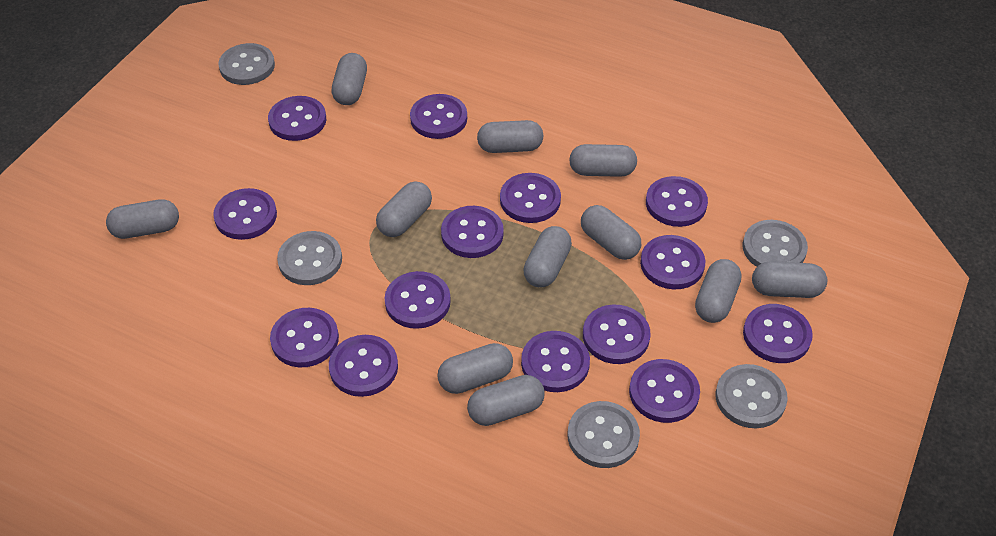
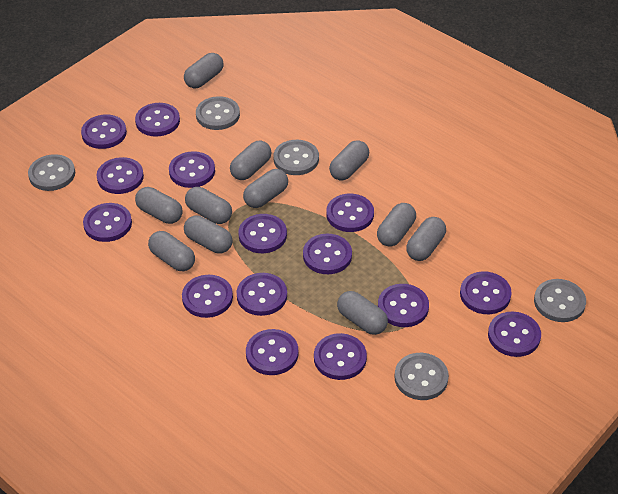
purple button: [213,188,277,240] [268,96,326,141] [270,308,339,368] [329,335,398,397] [384,271,451,329] [410,94,467,139] [441,206,504,258] [500,173,561,223] [521,331,590,392] [583,304,651,364] [629,359,700,423] [640,235,705,289] [646,176,708,227] [743,304,813,363] = 14 -> [81,115,127,149] [83,203,132,242] [97,157,144,194] [135,103,180,137] [169,151,215,188] [182,275,233,318] [237,273,287,316] [238,214,287,253] [246,329,299,375] [303,234,352,274] [314,333,367,380] [326,194,374,232] [378,284,429,327] [460,271,512,314] [488,311,541,357] = 15

